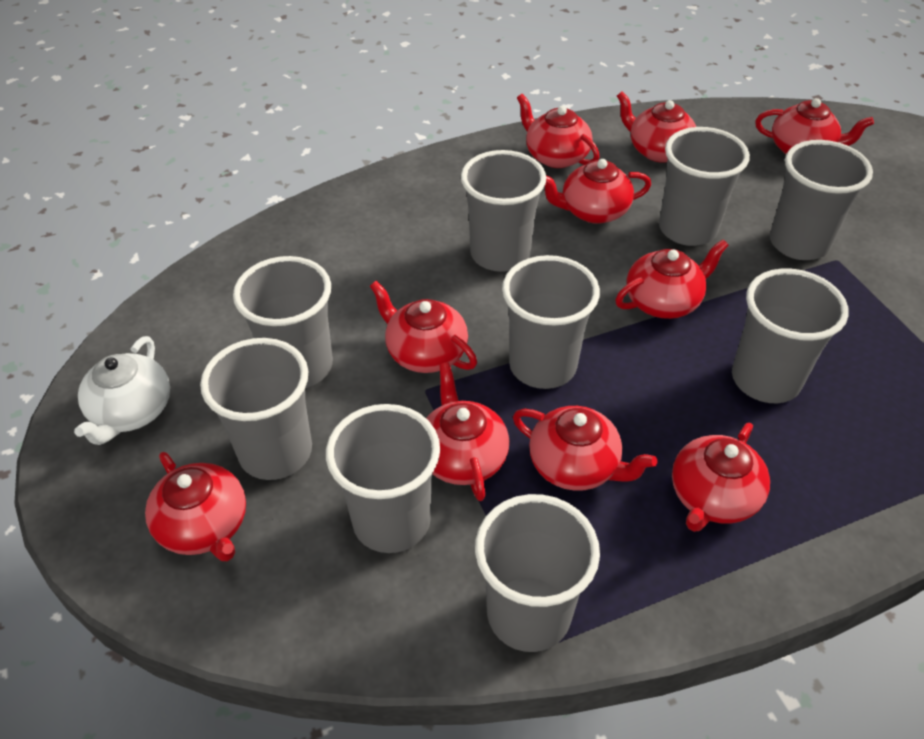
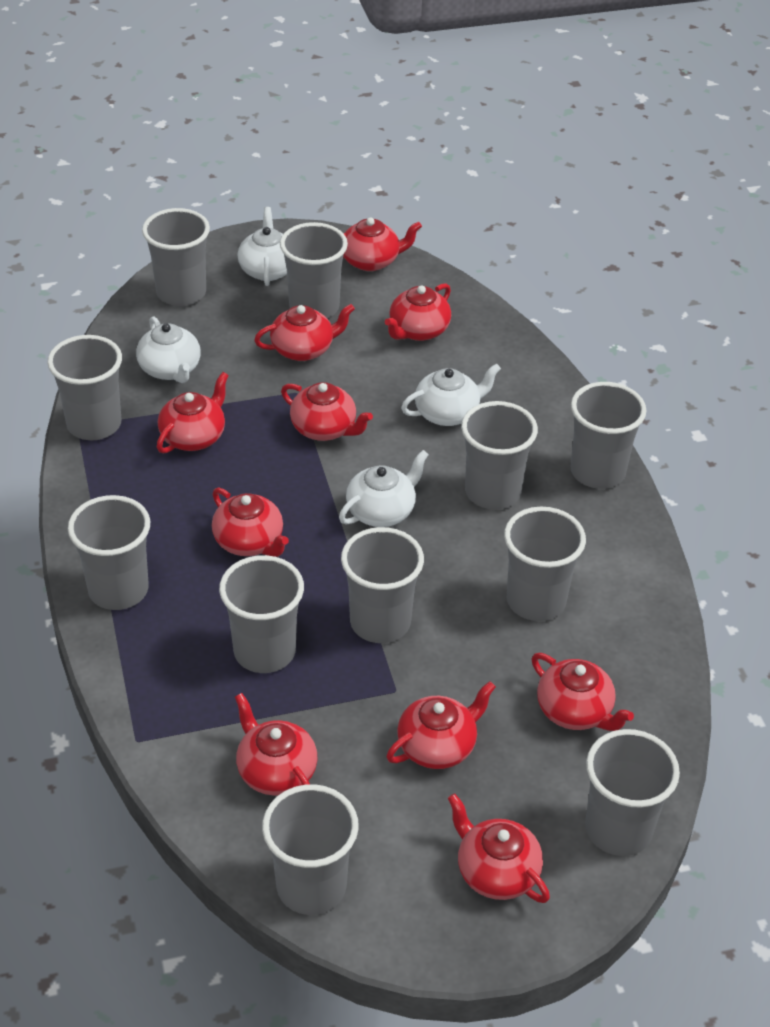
grey cup: [200,338,312,480] [233,256,333,388] [326,404,440,553] [461,150,547,272] [475,494,600,652] [502,255,600,389] [659,127,750,246] [732,268,849,403] [770,140,873,260] = 9 -> [47,335,122,440] [68,495,150,610] [142,208,210,306] [219,555,304,673] [262,784,359,915] [280,222,348,318] [341,527,424,643] [461,401,538,510] [504,507,586,621] [571,382,646,489] [585,729,680,856] = 11
white teapot: [74,336,170,445] = 1 -> [136,316,201,383] [238,207,287,286] [339,450,429,527] [401,364,501,426] = 4

